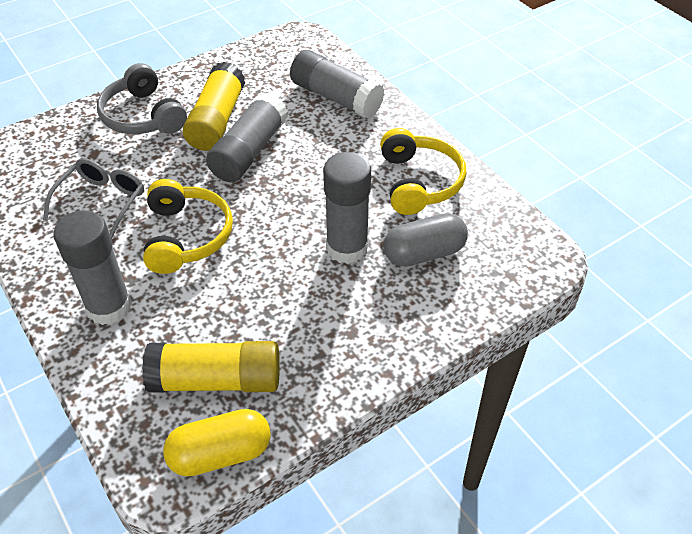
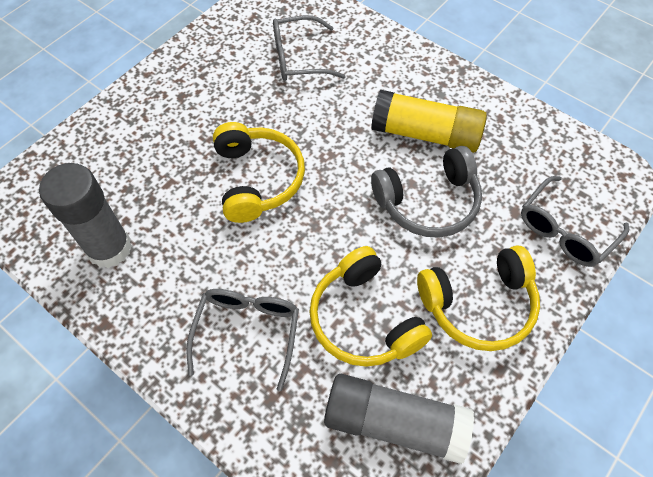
grey capsule: [383,213,468,267] = 1 -> none = 0
grey glasses: [43,158,144,240] = 1 -> [186,289,299,391] [273,15,346,81] [521,176,629,267] = 3
grey glue stick: [53,210,132,325] [206,92,288,182] [290,50,385,119] [323,152,371,264] = 4 -> [39,163,132,268] [324,374,474,464] = 2
yellow capsule: [163,409,271,477] = 1 -> none = 0
yellow glue stick: [142,341,280,393] [183,62,245,151] = 2 -> [371,90,487,153] = 1
yellow headphones: [143,179,233,274] [380,128,467,215] = 2 -> [213,122,305,223] [309,246,432,367] [417,245,540,351] = 3

